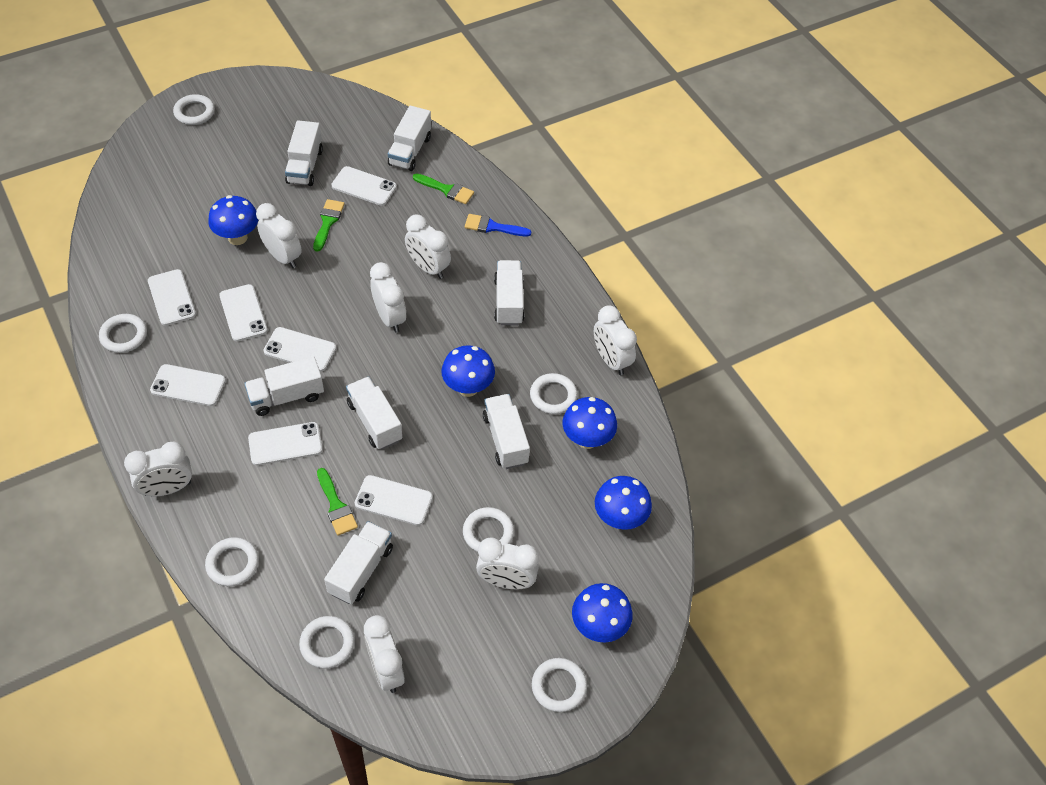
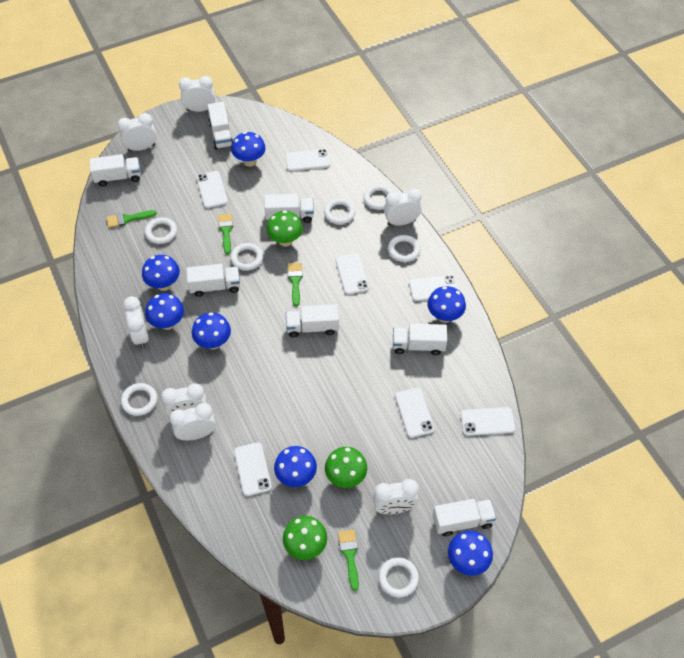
blue brush: [465,214,531,237] = 1 -> none = 0
blue mushroom: [208,195,259,245] [441,345,495,397] [563,397,617,449] [572,583,633,642] [595,476,652,530] = 5 -> [142,255,180,291] [145,293,184,330] [192,312,231,350] [231,132,266,167] [274,446,317,487] [427,286,466,323] [448,531,493,576] = 7
green brush: [313,199,345,252] [317,468,358,535] [413,173,474,204] = 3 -> [107,210,157,228] [218,214,233,254] [288,263,303,306] [338,529,359,591] = 4
green mushroom: none = 0 -> [266,211,303,247] [283,516,327,560] [325,447,368,488] = 3

